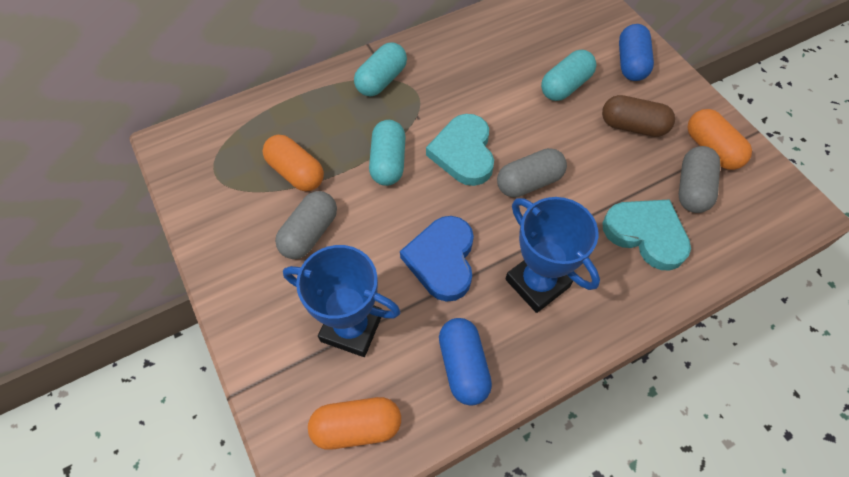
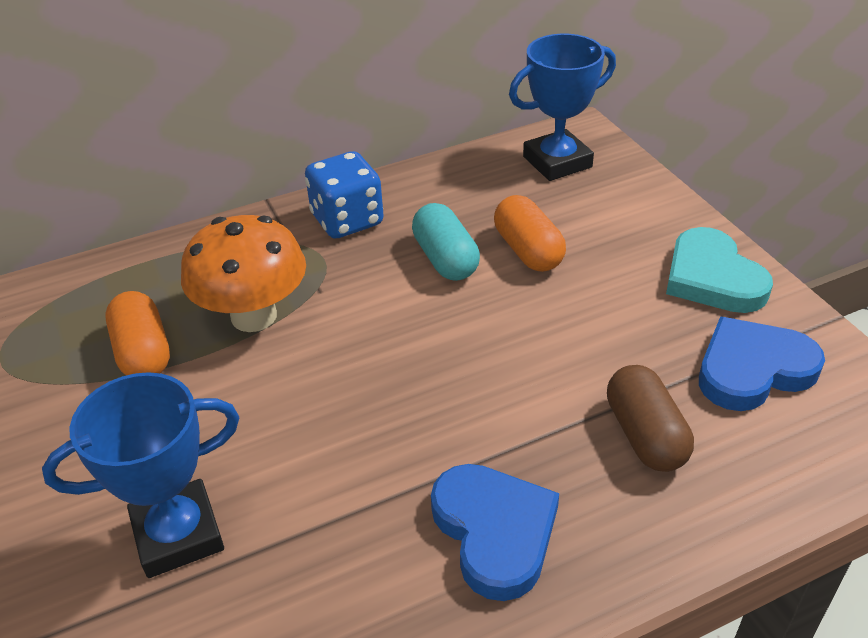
blue capsule: [439,318,492,406] [619,24,654,81] = 2 -> none = 0
blue dice: none = 0 -> [305,151,384,239] = 1
blue heart: [400,216,474,302] = 1 -> [431,464,559,601] [699,317,825,411] = 2
grey capsule: [275,191,337,259] [497,148,567,198] [679,146,720,213] = 3 -> none = 0
orange capsule: [262,135,324,191] [308,397,401,450] [688,109,752,170] = 3 -> [105,291,170,375] [494,195,566,272] = 2
orange mushroom: none = 0 -> [181,215,306,332] = 1
turquoise capsule: [354,42,407,96] [369,120,406,186] [541,50,596,101] = 3 -> [412,203,480,281] = 1
turquoise heart: [426,114,494,186] [602,199,691,270] = 2 -> [666,227,773,313] = 1

